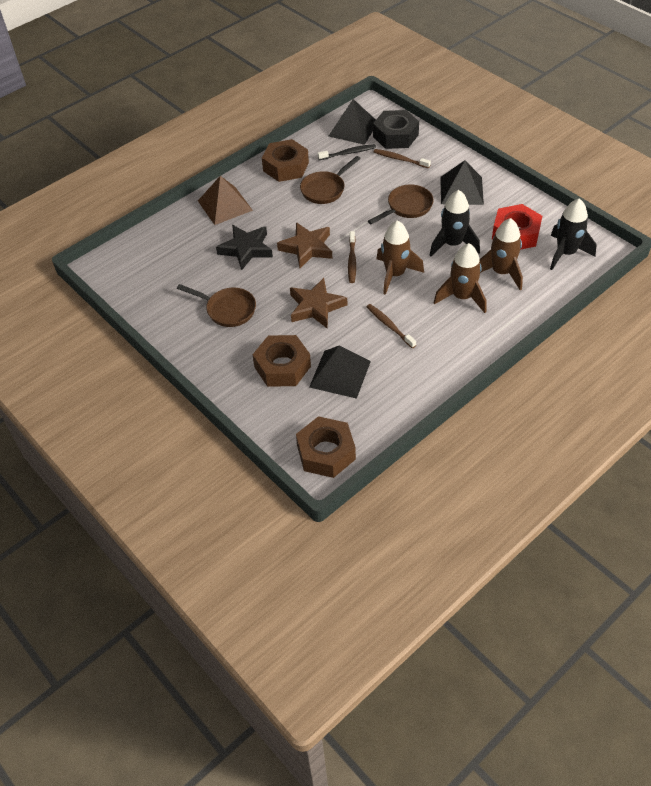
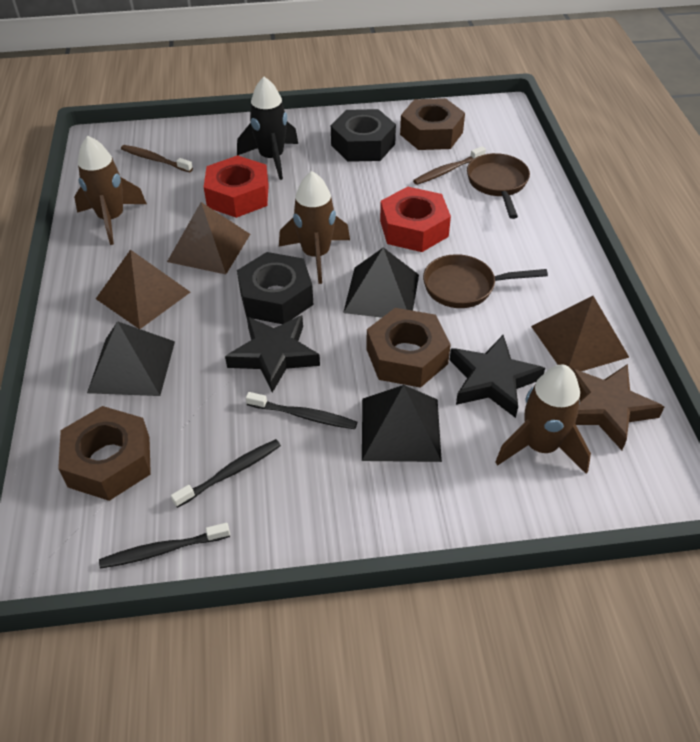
black nut: [373,110,419,149] = 1 -> [237,252,313,324] [331,109,396,162] = 2
black rocket: [430,190,480,256] [550,199,596,270] = 2 -> [237,77,298,180] = 1
black star: [216,225,273,270] = 1 -> [225,315,320,393] [450,335,545,418] = 2
black toothbrush: [318,144,376,160] = 1 -> [99,523,230,569] [171,439,281,508] [246,392,357,429] = 3
brown pan: [177,284,256,327] [300,156,361,204] [368,185,434,225] = 3 -> [423,254,548,308] [467,153,530,219] = 2
brown pyramid: [198,176,253,225] = 1 -> [96,250,190,329] [167,202,250,274] [531,296,629,371] = 3
brown star: [277,222,332,268] [290,278,347,329] = 2 -> [571,364,664,450] = 1
brown toothbrush: [348,231,356,283] [367,304,416,348] [374,149,431,168] = 3 -> [121,145,193,173] [413,146,486,185] = 2
red nut: [492,204,542,250] = 1 -> [204,155,269,218] [380,187,451,252] = 2

